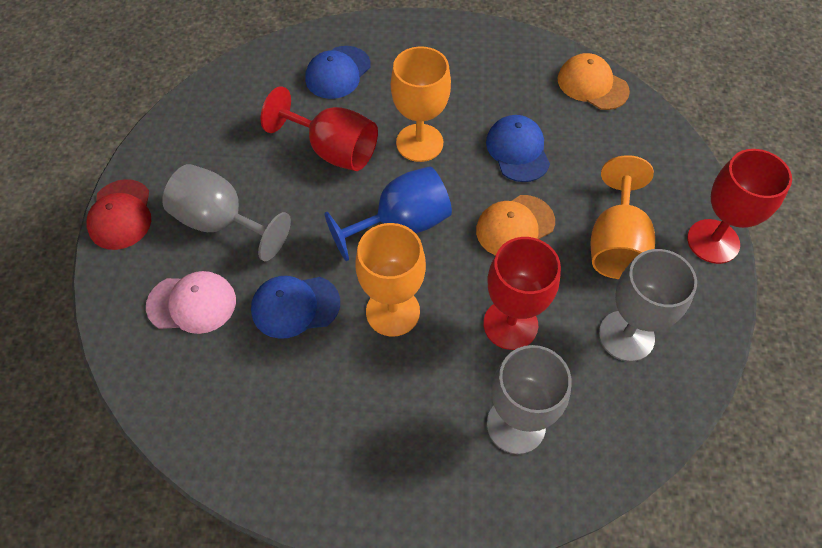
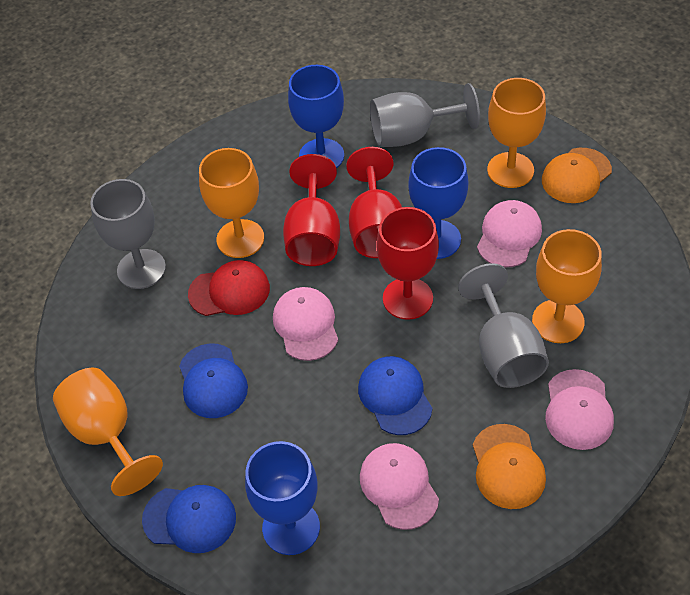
blue goblet: [324,166,452,261] = 1 -> [245,441,320,555] [288,65,344,168] [408,147,468,259] = 3
orange goblet: [356,223,426,337] [391,46,451,162] [591,155,655,279] = 3 -> [53,368,163,496] [199,148,264,258] [487,78,546,188] [532,229,602,343] = 4
pink cap: [146,271,236,334] = 1 -> [273,287,338,361] [360,443,439,530] [477,200,542,267] [545,369,614,450] = 4

